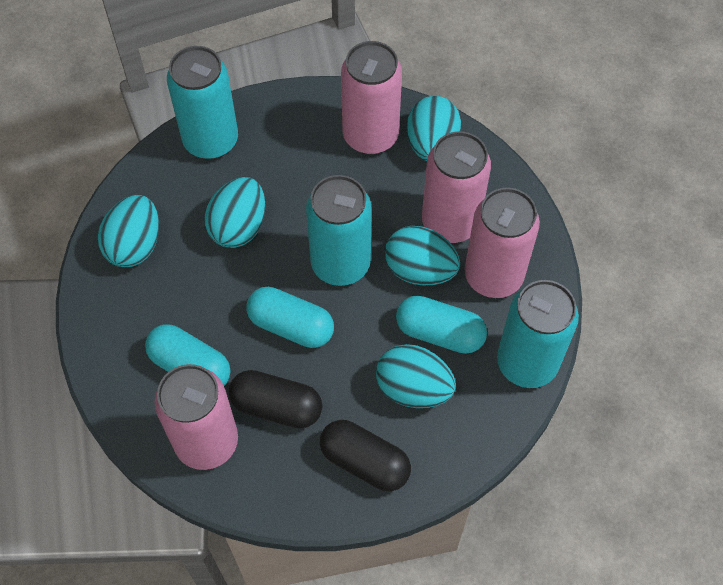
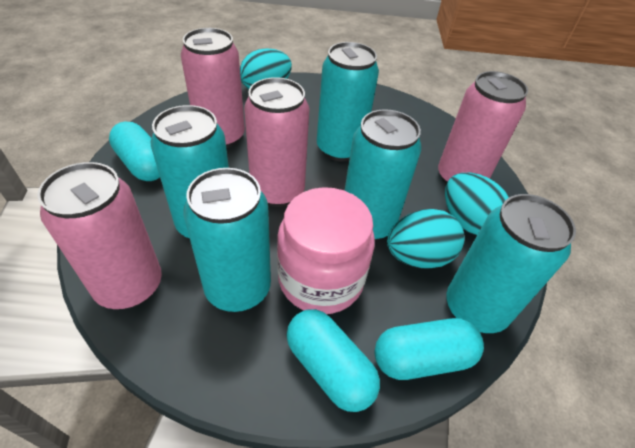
black capsule: [228,370,322,429] [320,420,411,491] = 2 -> none = 0
pink jar: none = 0 -> [277,187,375,314] = 1
turquoise can: [167,46,238,159] [306,175,372,286] [497,280,579,388] = 3 -> [151,105,229,238] [183,168,271,312] [317,42,379,161] [344,109,421,241] [447,194,576,333] = 5
turquoise egg: [98,195,159,267] [204,177,265,248] [376,344,456,408] [385,226,460,285] [407,96,461,161] = 5 -> [240,49,292,89] [387,209,465,269] [445,173,509,236] = 3

